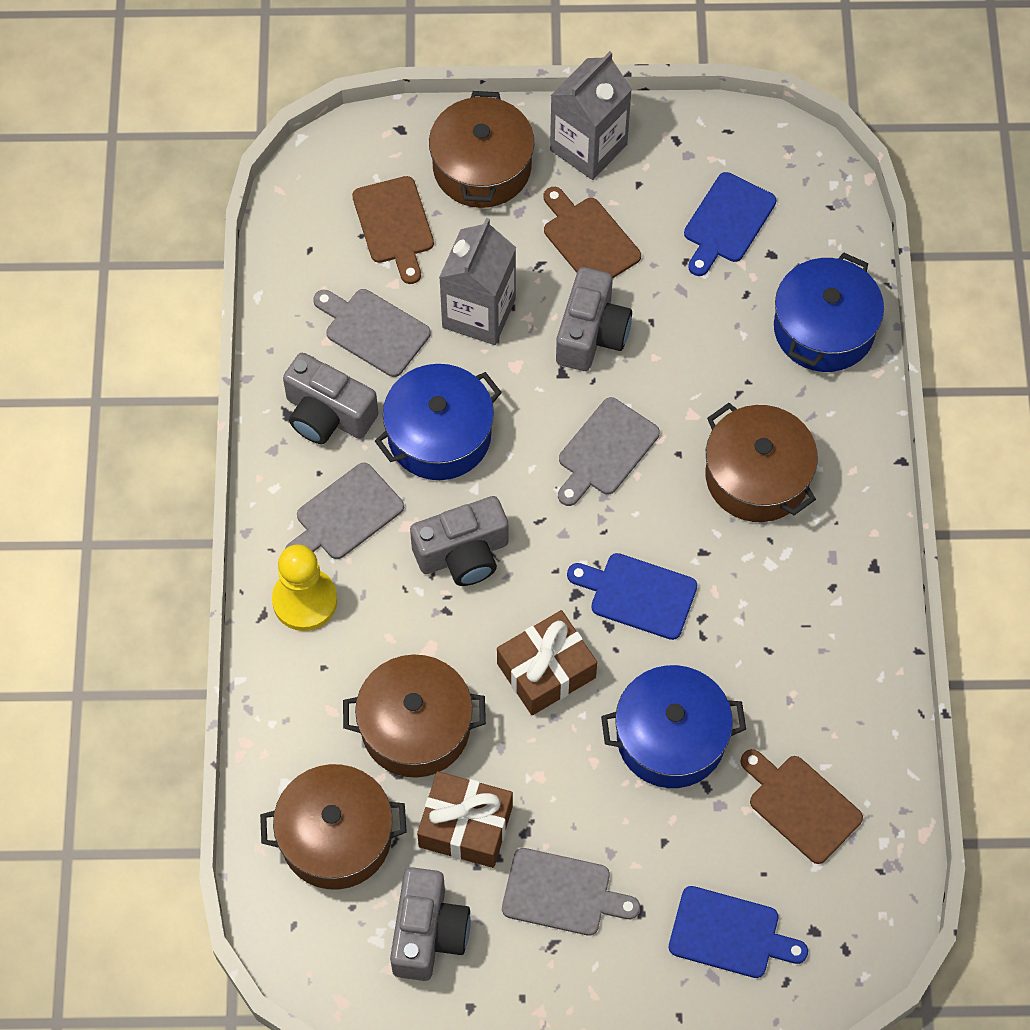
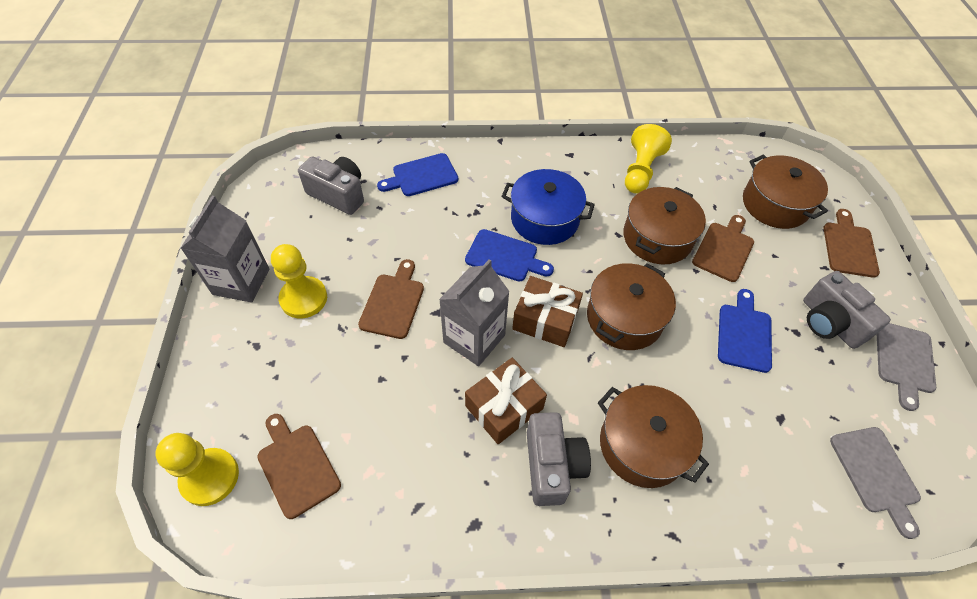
blue pot: [375,364,502,480] [601,665,746,788] [774,253,884,372] = 3 -> [501,169,595,245] = 1
brown cutting board: [352,176,434,284] [544,187,641,278] [741,749,863,864] = 3 -> [257,414,341,519] [358,259,424,339] [692,215,754,282] [823,209,880,278] = 4
grey camera: [283,353,378,444] [390,867,471,981] [410,496,509,586] [556,267,632,371] = 4 -> [298,156,364,215] [527,412,591,506] [803,271,891,349] = 3
grey cutting board: [285,463,404,559] [313,289,431,377] [502,848,640,936] [558,397,660,506] = 4 -> [830,427,921,539] [877,323,936,411] = 2
yellow pawn: [272,544,337,631] = 1 -> [155,433,239,506] [271,244,327,318] [625,124,672,194] = 3

